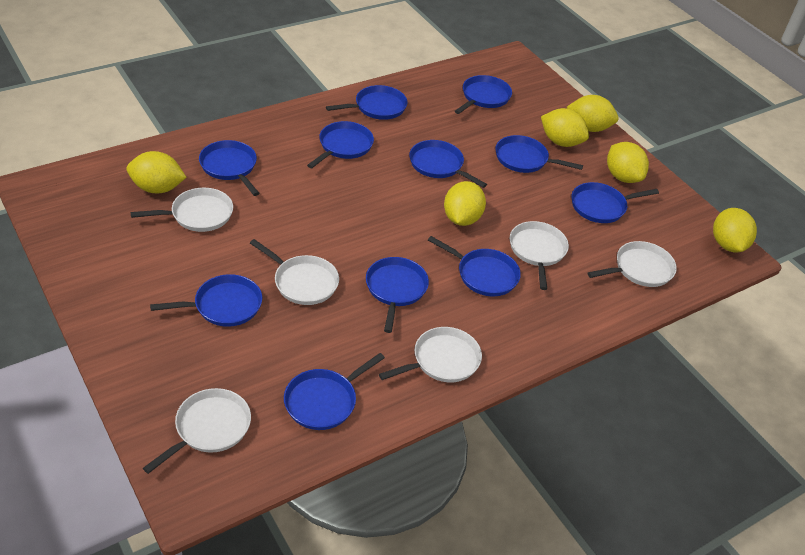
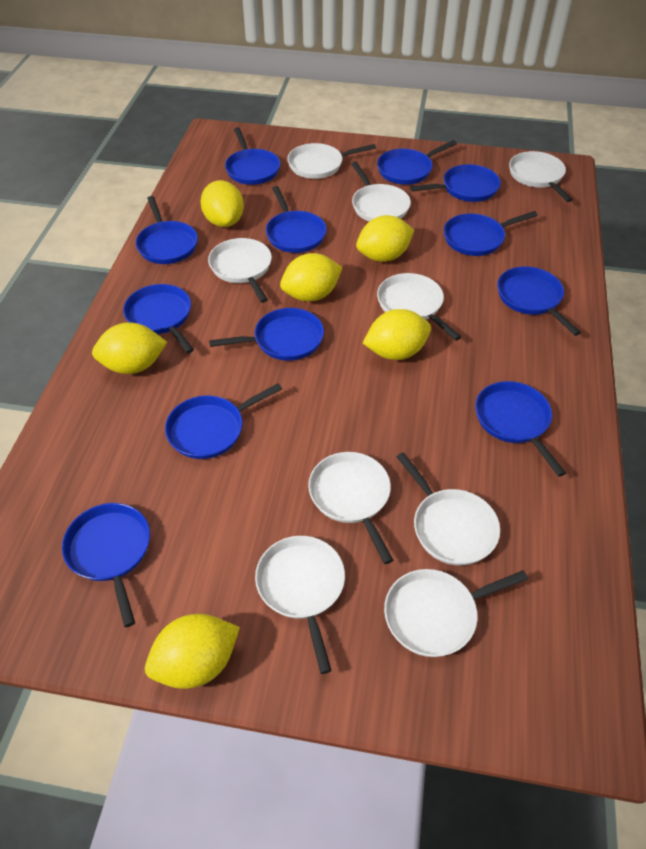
blue pan: [150,274,262,327] [199,140,259,196] [284,353,385,430] [307,121,374,168] [326,85,407,120] [366,257,429,333] [409,140,487,188] [428,236,521,296] [455,75,512,114] [495,135,583,173] [571,182,659,223] = 11 -> [62,503,150,627] [123,284,194,353] [135,196,198,264] [165,383,282,459] [209,308,324,361] [225,127,280,185] [266,186,327,253] [377,140,457,185] [410,164,501,202] [444,211,538,256] [475,381,566,477] [497,266,581,336] = 12
white pan: [130,188,233,232] [143,388,251,474] [250,239,339,305] [379,327,482,382] [510,221,569,290] [588,241,677,287] = 6 -> [208,238,272,303] [255,536,345,674] [287,143,376,179] [308,452,393,564] [351,162,411,221] [377,273,461,341] [384,569,528,657] [397,452,500,565] [509,151,573,202] = 9

